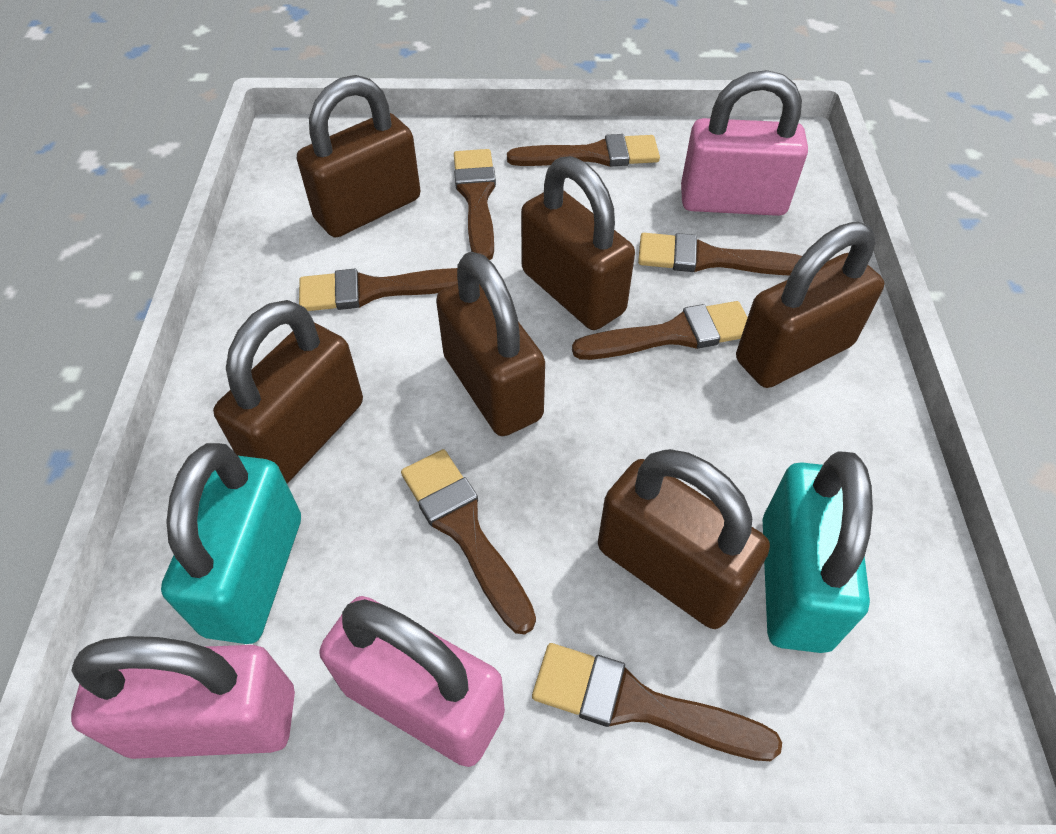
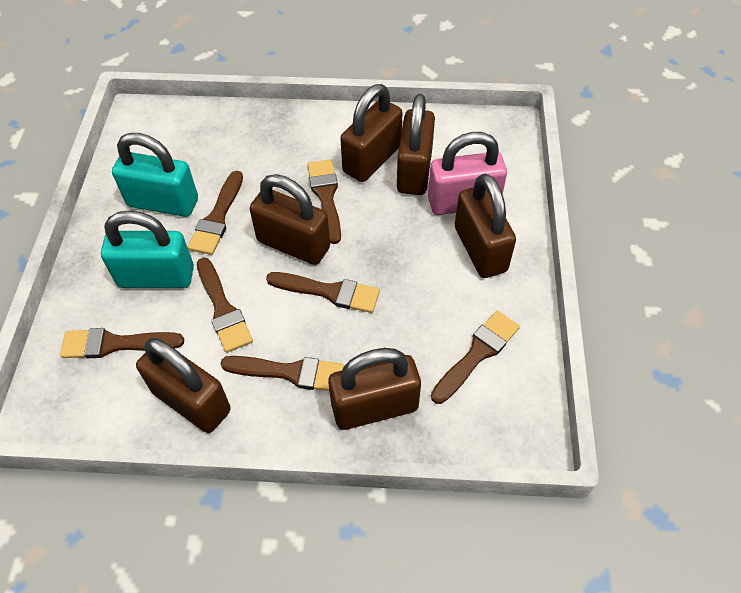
pink padlock: [71,636,295,759] [320,596,505,767] [681,70,808,216] = 3 -> [428,132,507,215] = 1

